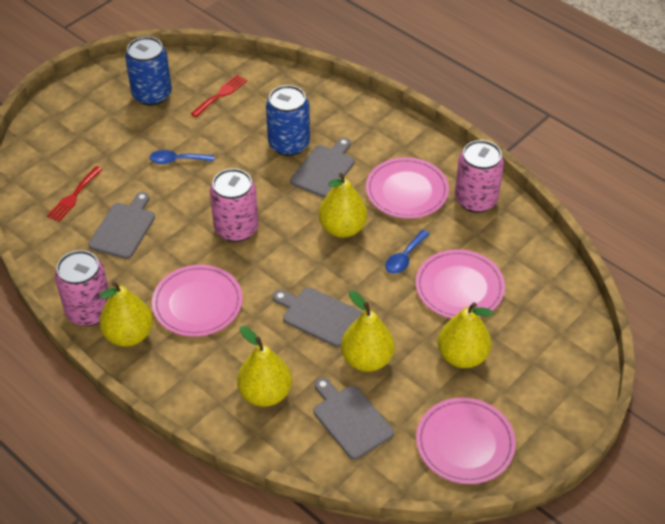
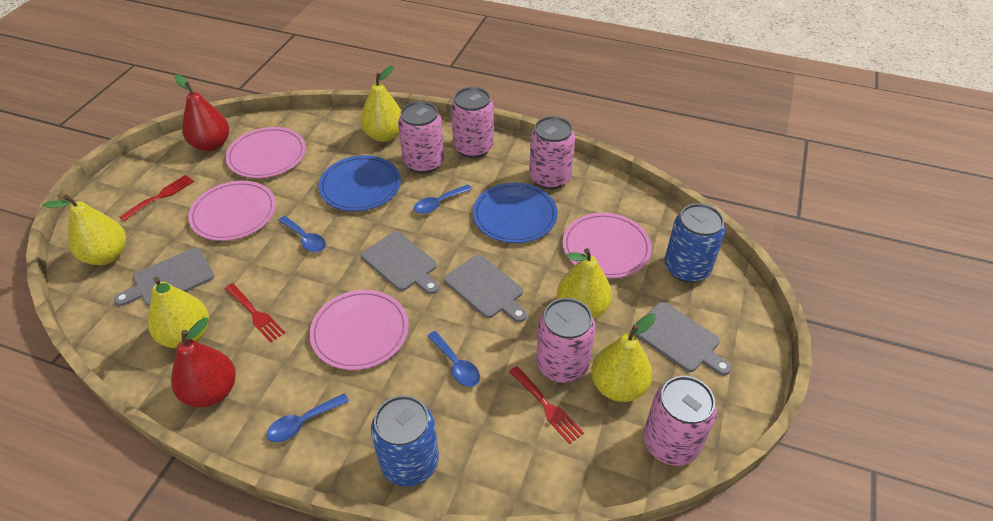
blue plate: none = 0 -> [318,155,401,211] [473,183,558,243] = 2
blue spoon: [150,150,214,164] [385,230,430,274] = 2 -> [266,393,349,442] [278,216,326,252] [414,185,472,214] [427,331,480,387] = 4
pink can: [55,250,109,326] [210,168,259,242] [455,140,504,213] = 3 -> [398,101,444,174] [451,87,494,158] [529,116,575,189] [536,298,596,383] [643,376,717,466] = 5
red fork: [47,166,103,222] [191,75,247,117] = 2 -> [119,175,194,221] [225,283,285,342] [509,366,584,444] = 3
red pear: none = 0 -> [171,317,236,407] [174,74,229,151] = 2

